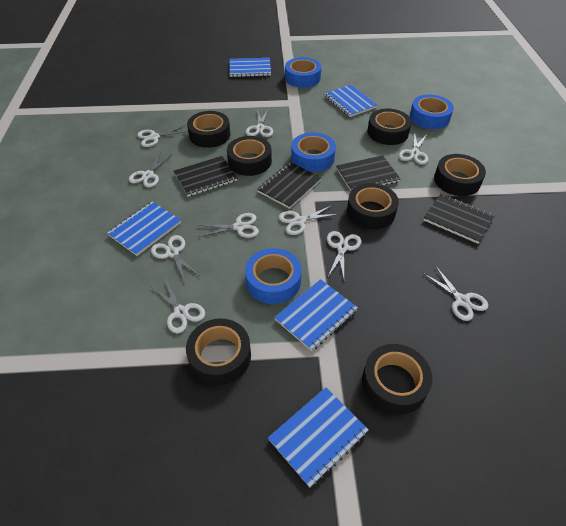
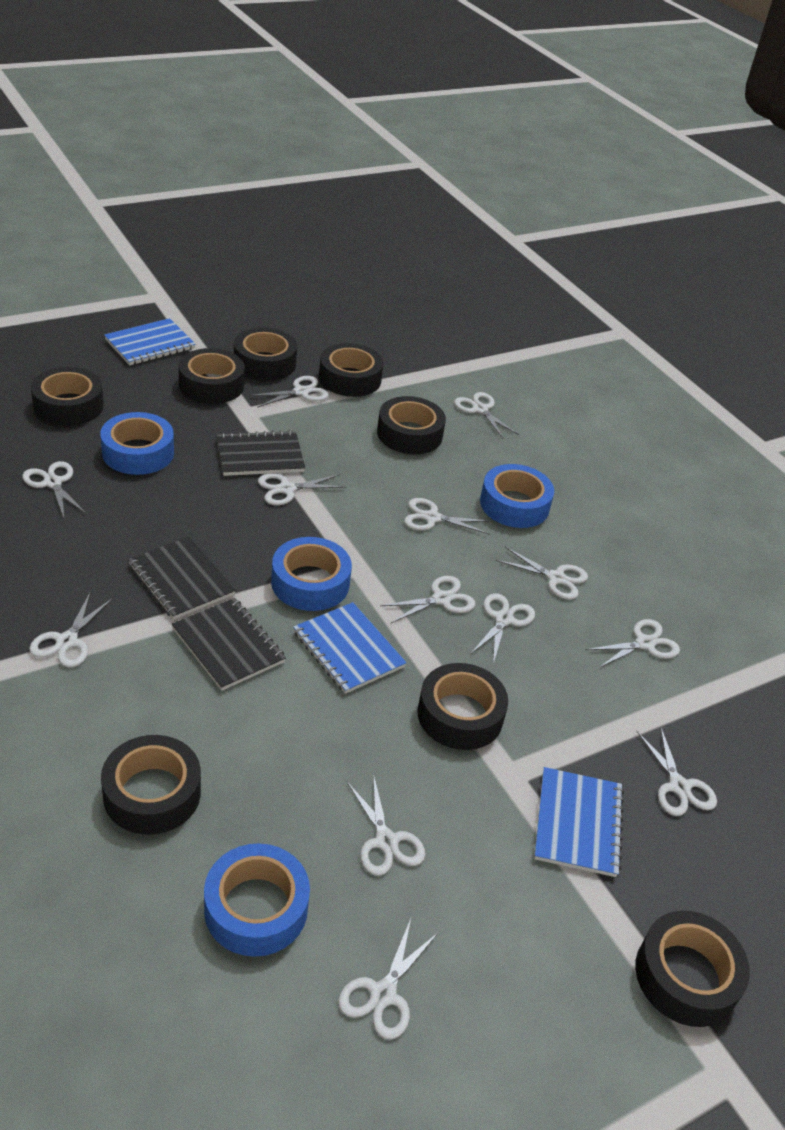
black notebook: [174,156,237,197] [257,162,322,209] [336,155,401,191] [424,194,495,244] = 4 -> [128,536,236,619] [172,598,286,691] [216,430,305,476] = 3
black tape: [186,319,251,385] [187,111,231,148] [227,136,272,176] [347,183,399,229] [362,344,432,415] [367,109,412,145] [434,154,486,196] = 7 -> [31,367,104,426] [101,735,201,835] [178,348,245,404] [234,327,297,380] [319,343,384,397] [377,396,446,454] [417,663,508,750] [635,911,750,1027] = 8
blue notebook: [107,201,181,256] [229,58,271,77] [268,387,369,488] [274,279,358,351] [324,85,377,117] = 5 -> [104,318,196,365] [293,602,407,694] [534,767,624,877] = 3
white scissors: [129,152,171,187] [137,125,188,147] [150,279,205,333] [151,235,201,282] [198,213,259,238] [246,109,273,137] [279,205,339,235] [327,231,361,279] [399,132,428,164] [423,267,488,321] = 10 -> [22,461,87,518] [29,593,113,667] [249,376,329,408] [258,473,347,505] [338,919,439,1039] [347,773,425,876] [380,576,475,623] [404,498,492,535] [454,392,519,438] [470,593,535,664] [496,547,588,600] [585,619,680,668] [636,726,717,816] = 13

